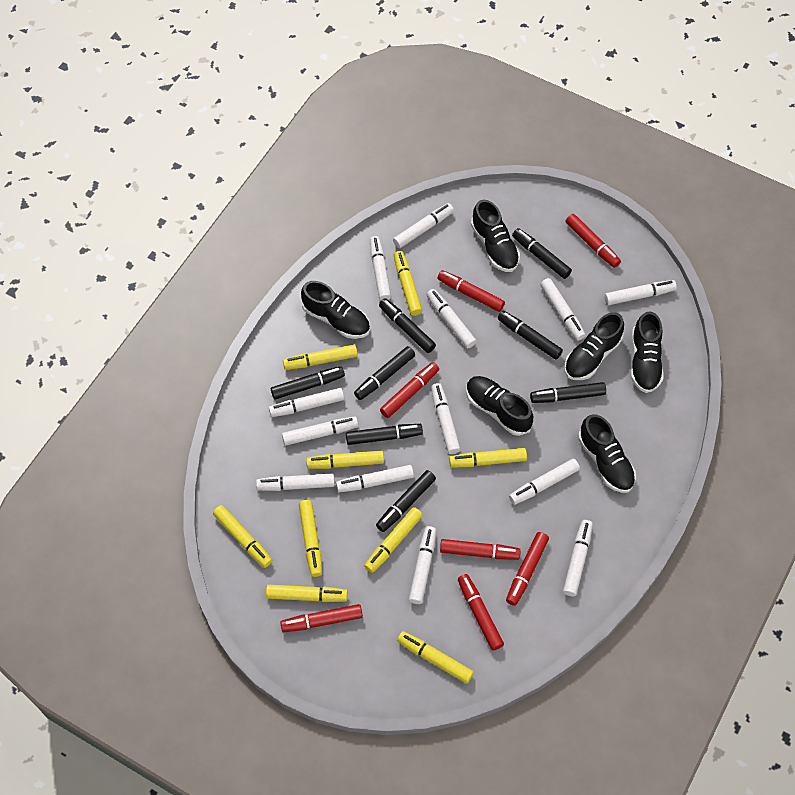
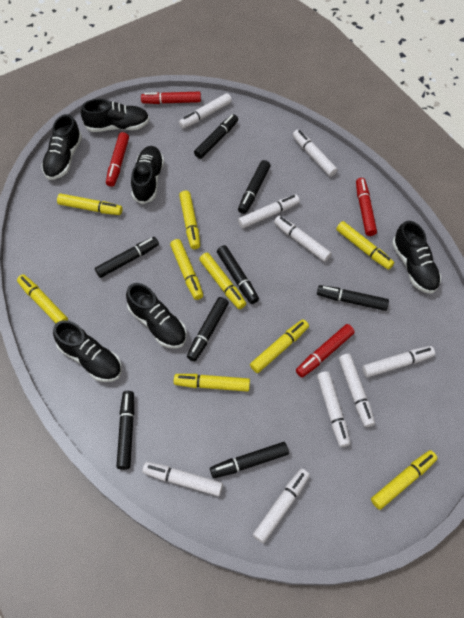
red marker: [280,604,363,632] [380,362,439,418] [438,270,505,312] [440,539,521,560] [458,574,504,651] [506,532,549,606] [566,214,621,268] = 7 -> [106,132,129,187] [141,92,201,104] [296,324,355,378] [356,178,377,236] = 4
white marker: [256,473,335,491] [269,388,344,417] [282,416,358,446] [336,465,414,492] [370,236,391,300] [393,203,454,248] [409,526,436,604] [426,289,477,348] [431,383,461,454] [509,459,580,505] [540,278,586,341] [563,520,593,596] [604,280,677,305] = 13 -> [143,462,223,496] [179,93,232,129] [238,194,300,228] [253,468,310,543] [274,215,331,262] [293,130,338,177] [317,371,350,447] [339,354,375,427] [362,346,435,377] = 9

